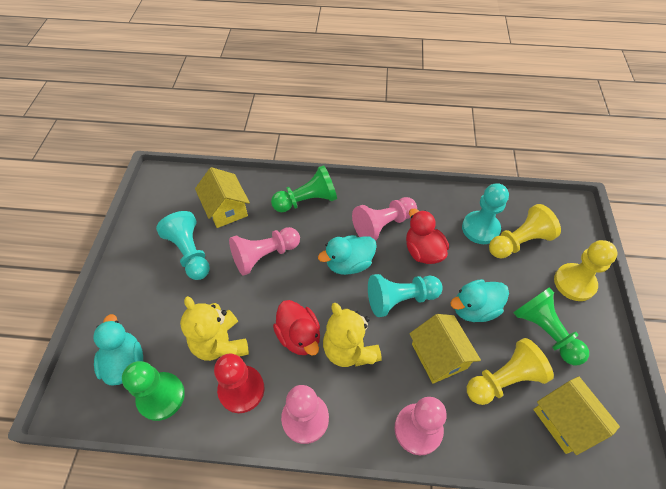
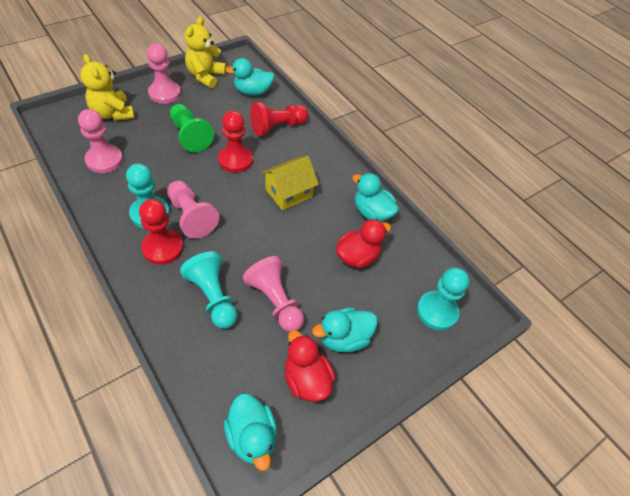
green pawn: [122,361,185,421] [271,165,337,212] [513,287,589,365] = 3 -> [170,104,214,152] = 1
red pawn: [214,353,264,413] = 1 -> [139,199,183,265] [218,111,253,173] [250,102,308,136] = 3
turquoise duck: [93,314,143,386] [318,235,377,275] [450,279,509,322] = 3 -> [224,394,277,471] [225,58,275,96] [312,308,378,352] [352,173,399,222] = 4
yellow house: [195,167,250,228] [409,314,481,384] [533,376,620,455] = 3 -> [261,156,319,211] = 1
yellow pawn: [467,338,554,405] [489,204,561,259] [554,240,618,301] = 3 -> none = 0

